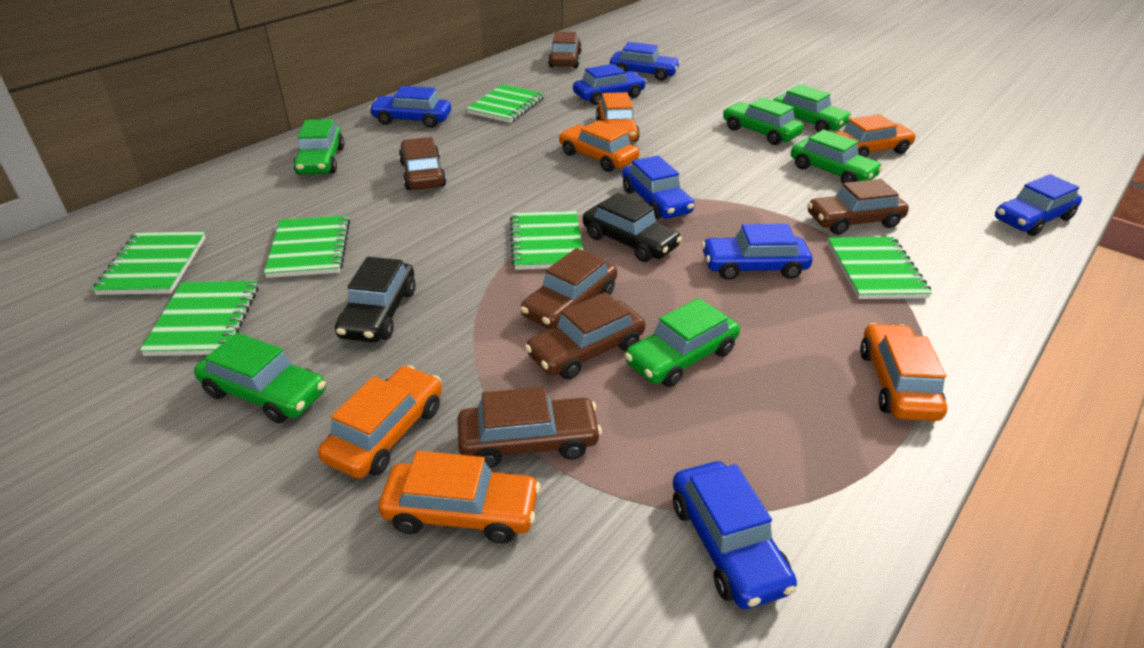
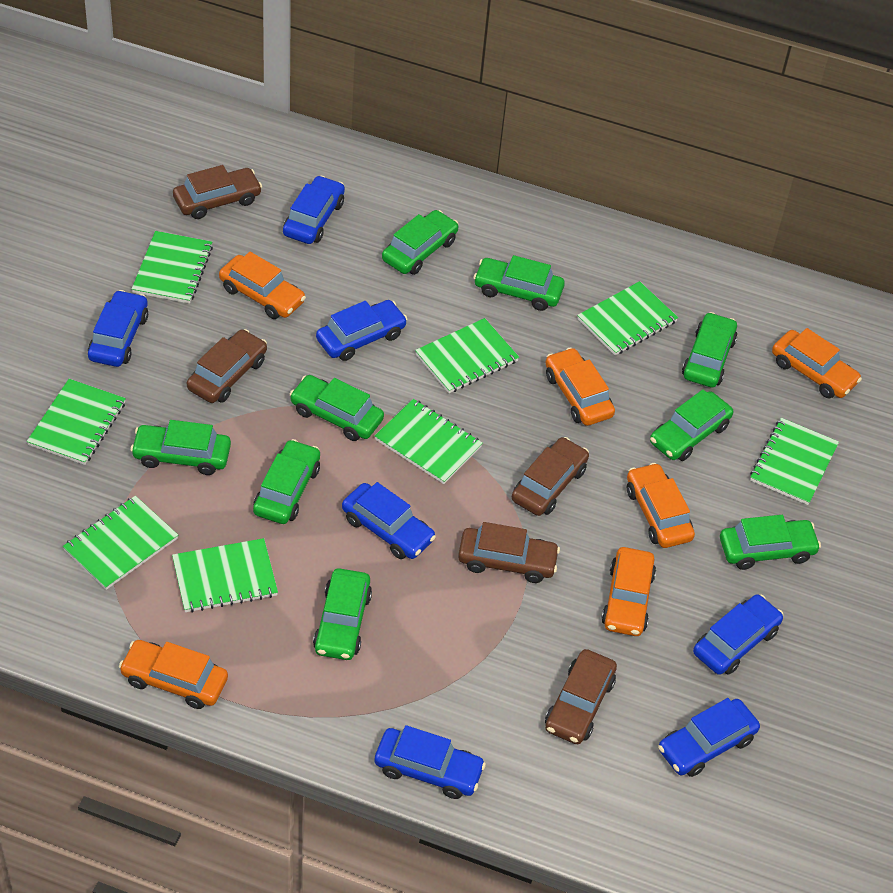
black car: [335,257,416,342] [583,193,682,262] = 2 -> none = 0
brown car: [399,137,446,190] [457,387,602,468] [520,248,617,329] [525,292,645,380] [548,32,582,68] [807,179,909,234] = 6 -> [173,165,262,219] [187,329,267,403] [458,522,560,583] [512,437,589,516] [545,649,617,744] = 5
green car: [194,333,326,423] [293,119,344,175] [625,298,740,387] [723,97,804,145] [773,84,852,132] [791,129,883,184] = 6 -> [130,420,231,475] [253,439,320,524] [290,375,384,441] [313,568,372,660] [382,210,459,275] [473,255,565,311] [650,389,733,461] [682,312,737,388] [720,515,821,570] = 9
green notebook: [92,232,206,295] [140,281,259,356] [264,215,350,278] [466,84,544,123] [510,211,583,270] [827,237,932,299] = 6 -> [27,379,126,465] [63,496,178,590] [132,231,213,304] [172,538,278,613] [375,399,483,484] [415,318,519,393] [577,281,678,355] [750,418,839,505] = 8

